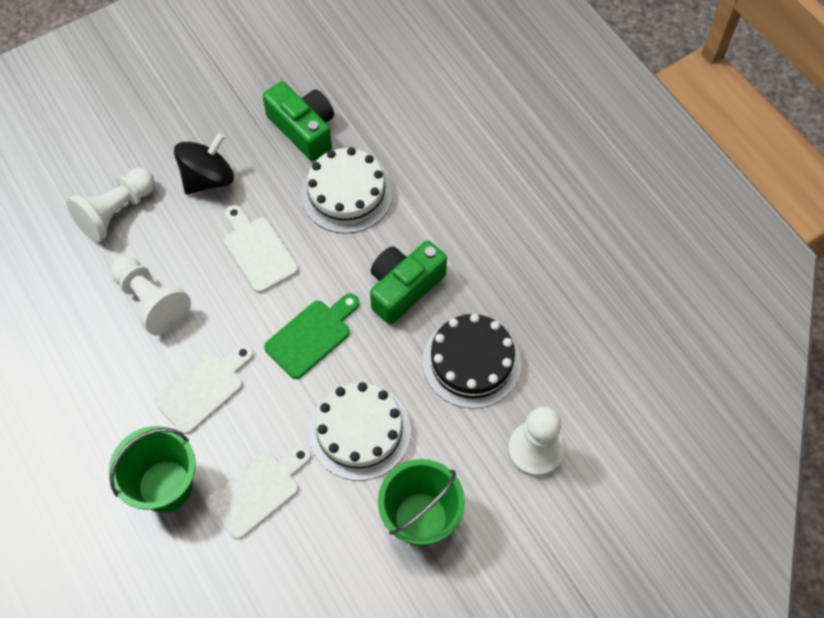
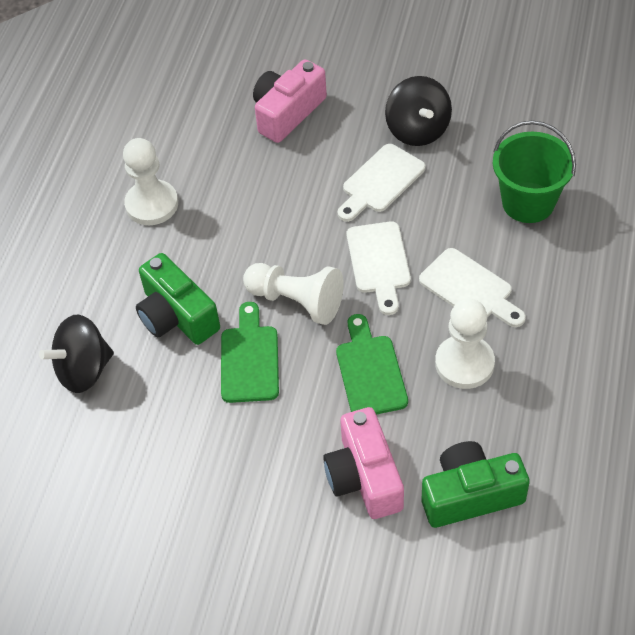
black cake: [422,314,521,409] = 1 -> none = 0
black spinning top: [174,133,234,195] = 1 -> [39,314,114,393] [385,76,452,146] = 2
green bucket: [109,426,196,513] [378,459,465,546] = 2 -> [493,120,576,223] = 1
green cutting board: [264,293,359,379] = 1 -> [221,302,279,403] [336,314,408,415] = 2
pink camera: none = 0 -> [253,59,327,143] [323,407,404,519] = 2
white cake: [301,147,393,234] [309,382,411,481] = 2 -> none = 0

